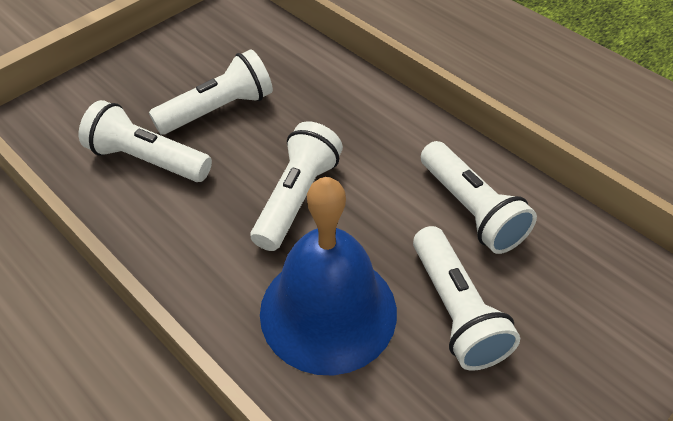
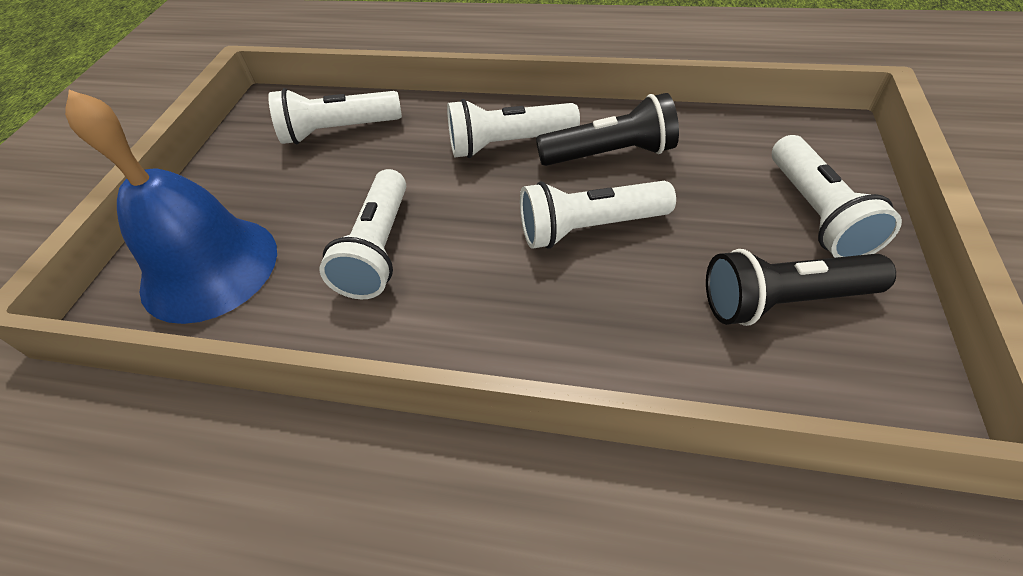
black flashlight: none = 0 -> [536,93,679,166] [706,249,896,326] = 2

